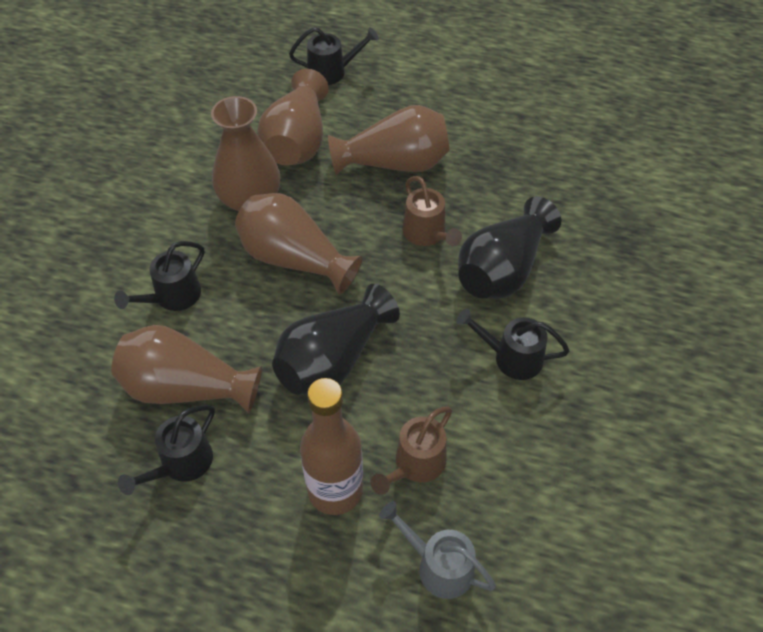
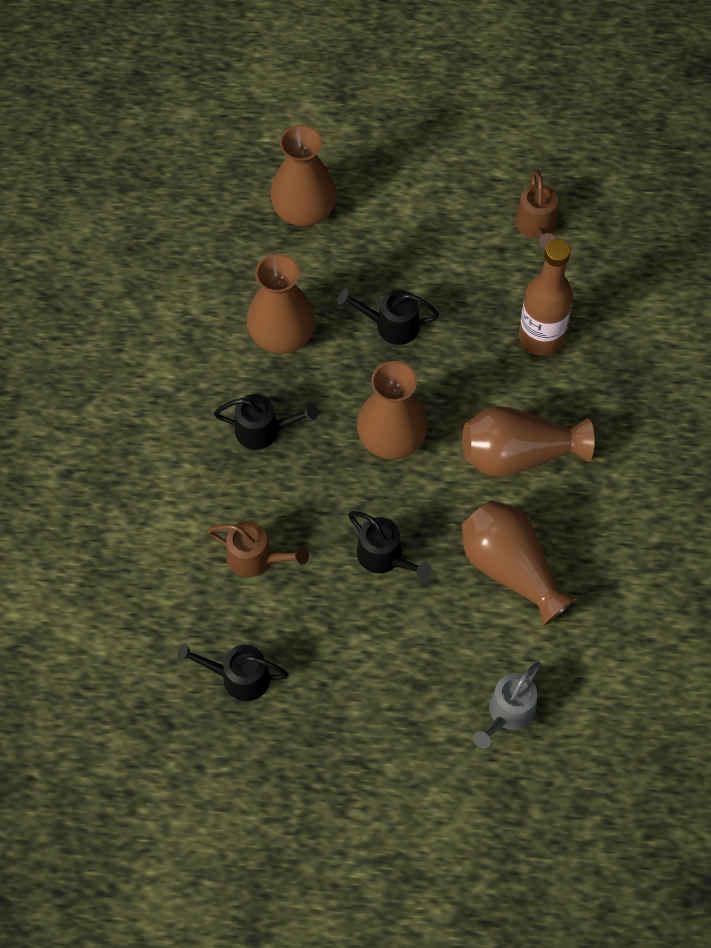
black vase: [272,284,400,395] [458,196,561,299] = 2 -> none = 0

